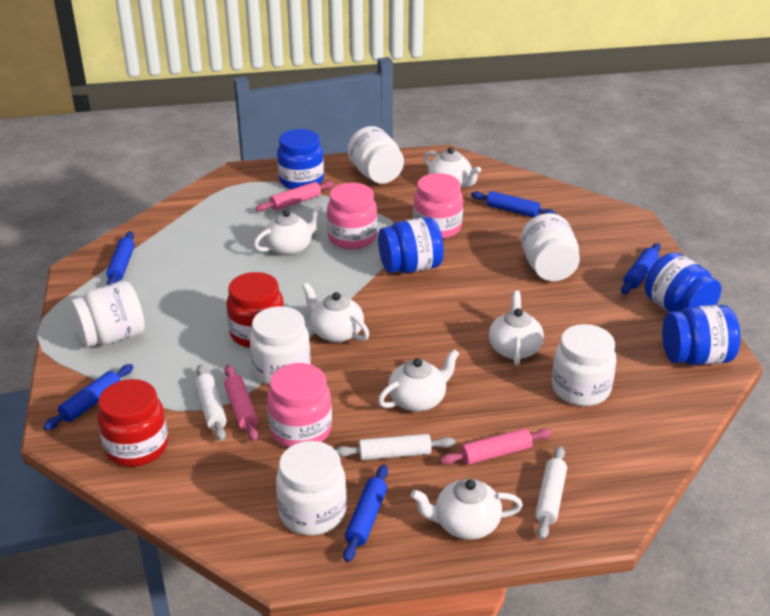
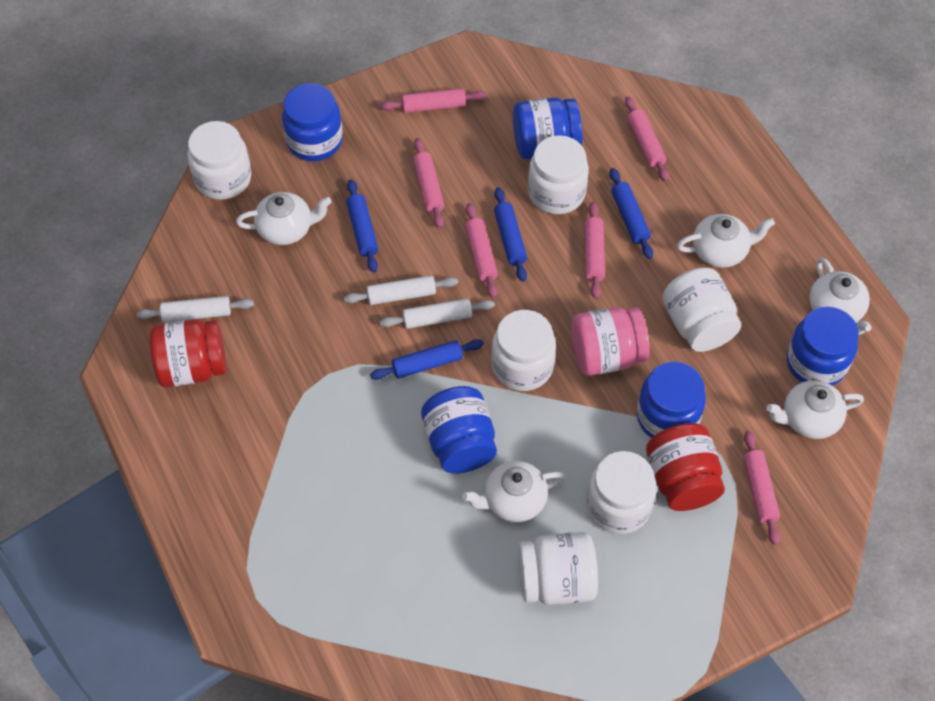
blue jar: [277,129,324,189] [378,217,444,273] [645,252,721,312] [662,305,741,365] = 4 -> [282,83,343,161] [421,386,497,473] [513,97,582,160] [637,361,706,438] [787,306,859,386] = 5
blue rolling pin: [43,364,133,430] [106,231,135,285] [343,465,388,562] [471,191,557,217] [621,243,661,294] = 5 -> [346,179,378,273] [370,339,484,380] [494,187,527,282] [609,168,653,259] = 4
pink jar: [267,363,332,447] [327,182,377,250] [413,173,463,239] = 3 -> [571,307,650,376] = 1
pink rolling pin: [224,365,258,442] [256,181,334,212] [440,428,552,465] = 3 -> [381,88,487,113] [413,138,444,228] [465,203,498,298] [584,201,605,299] [625,96,669,182] [743,430,780,545] = 6
white teapot: [254,205,323,256] [302,283,369,343] [378,349,460,412] [411,478,523,540] [424,147,481,188] [489,291,544,365] = 6 -> [236,192,332,245] [462,461,565,522] [677,214,775,268] [766,380,864,439] [809,257,872,335] = 5

